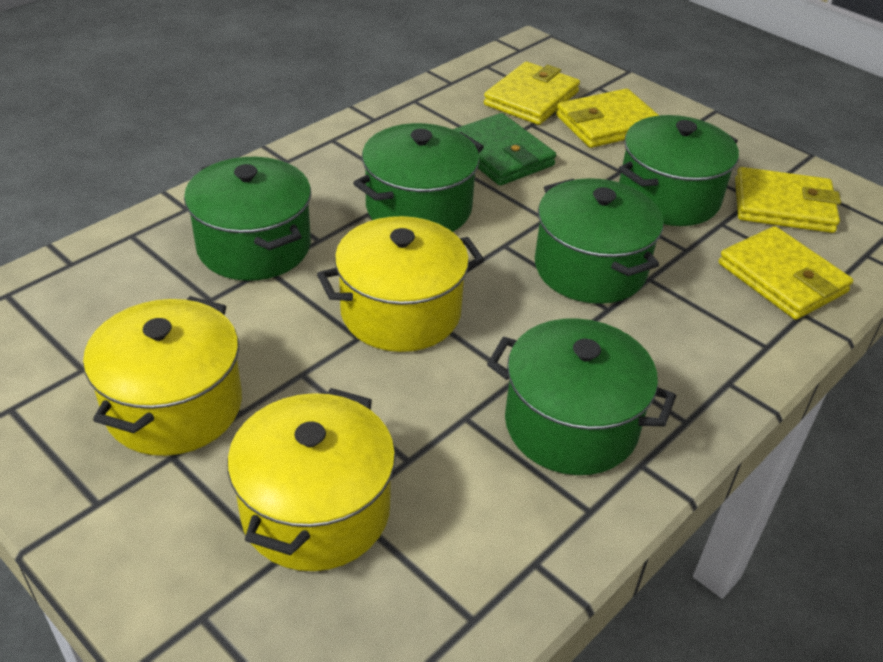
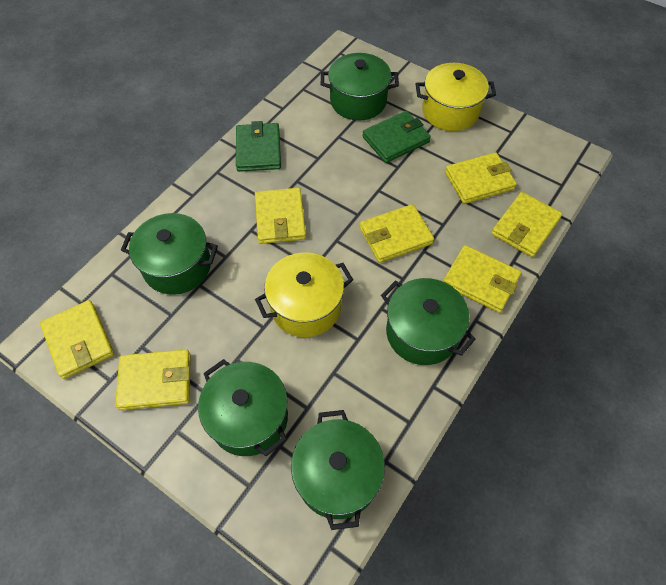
green wallet: [453,113,556,186] = 1 -> [236,121,281,172] [362,111,431,163] = 2
yellow pot: [83,296,242,456] [227,388,396,571] [317,216,484,352] = 3 -> [255,252,353,337] [416,63,496,131] = 2
yellow wallet: [484,62,580,125] [556,88,659,148] [719,226,853,320] [735,167,841,233] = 4 -> [40,300,114,379] [115,349,191,410] [255,188,306,244] [360,204,434,263] [443,245,521,313] [445,152,517,204] [491,192,562,257] = 7

